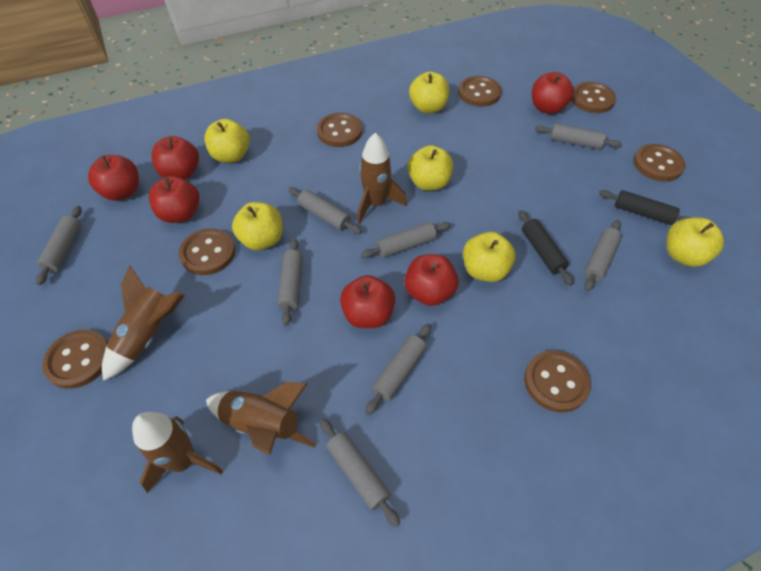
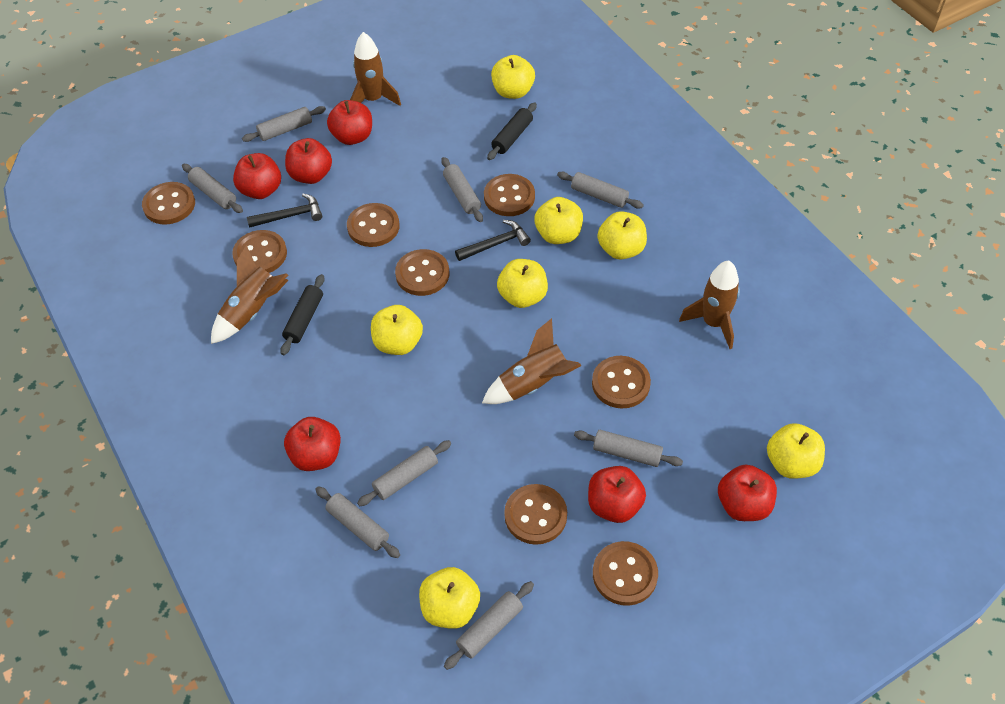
black hammer: none = 0 -> [247,194,322,228] [455,220,531,261] = 2
brown button: [42,330,108,389] [179,228,235,275] [317,113,362,147] [458,76,501,107] [524,350,591,412] [571,82,616,113] [633,144,685,182] = 7 -> [142,182,195,225] [232,230,287,273] [347,203,400,247] [395,249,450,296] [484,174,535,216] [504,484,567,545] [592,356,651,408] [593,541,658,606] = 8
yellow apple: [204,119,250,163] [232,202,283,250] [408,145,453,191] [409,72,449,113] [463,232,516,282] [667,217,724,267] = 6 -> [371,305,423,355] [419,567,480,629] [491,55,535,99] [497,259,548,308] [534,197,583,244] [598,211,647,259] [767,423,825,479] = 7

